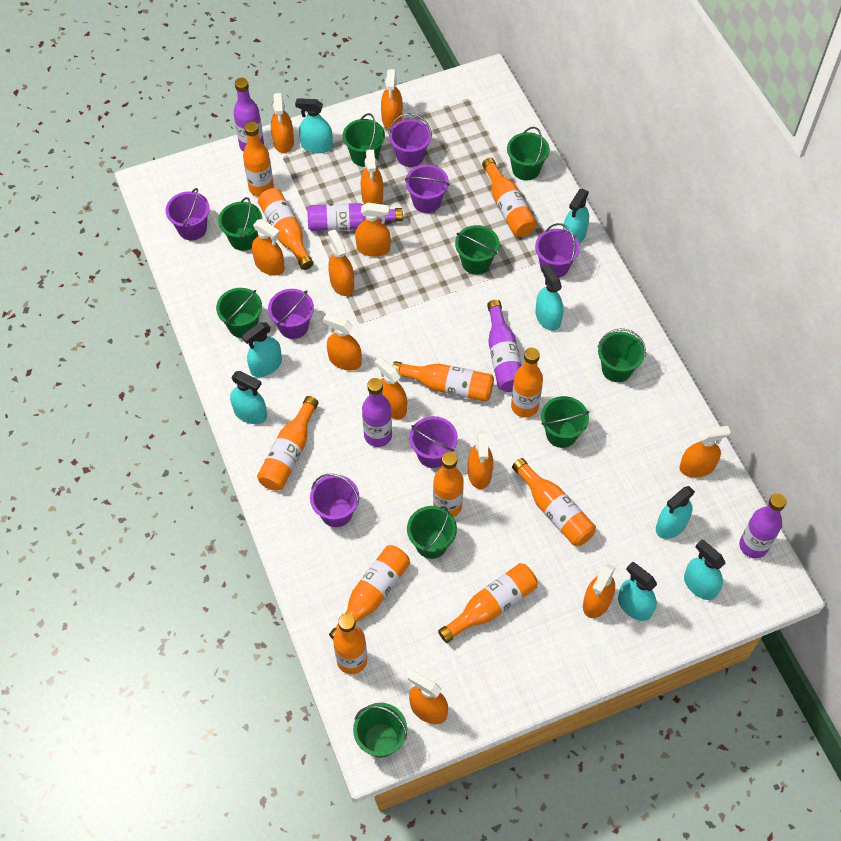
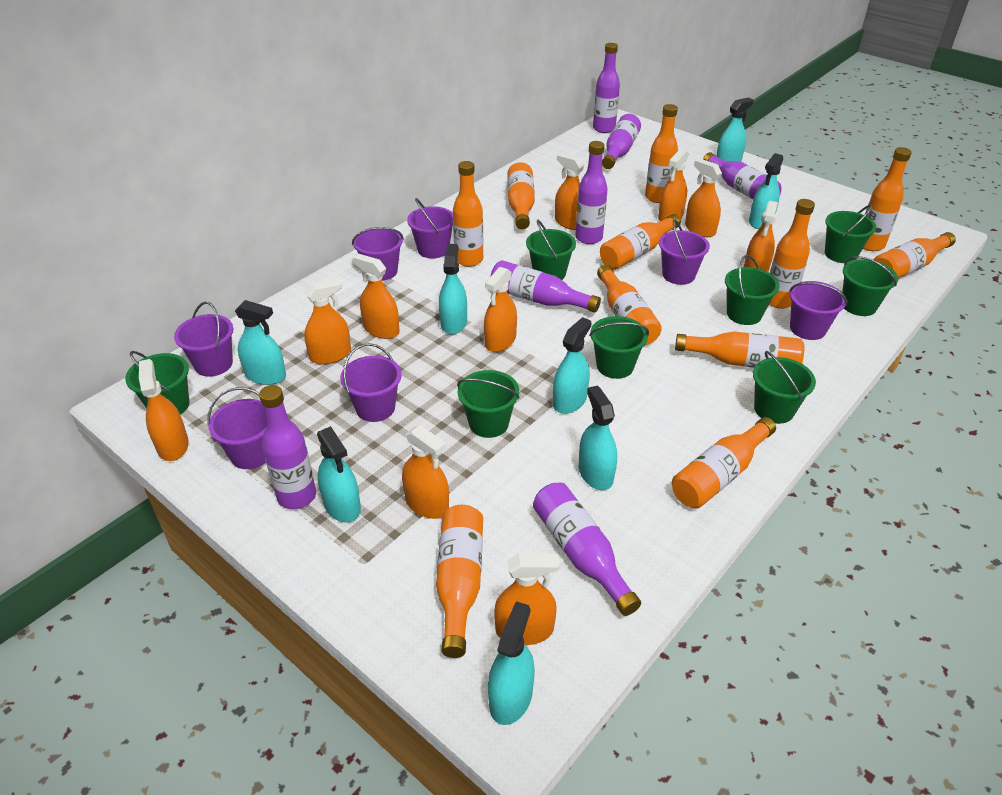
green bucket: [216,288,262,338] [218,197,262,251] [343,113,385,167] [353,703,407,758] [407,506,457,559] [455,225,500,275] [507,127,550,181] [541,396,589,448] [598,329,646,382] = 9 -> [125,351,190,415] [457,370,520,438] [526,220,576,280] [589,316,649,379] [725,255,779,325] [753,351,816,424] [825,204,876,263] [842,256,898,316] = 8
orange spray bottle: [252,219,285,276] [271,93,294,153] [323,314,362,371] [328,229,354,296] [355,203,391,257] [361,149,383,204] [374,357,407,419] [381,69,403,129] [408,671,448,724] [468,431,493,489] [583,563,616,618] [679,426,731,478] = 12 -> [139,359,189,461] [304,278,351,365] [353,254,400,339] [402,425,449,519] [484,267,517,352] [494,553,560,645] [555,153,584,230] [658,149,689,221] [685,159,722,237] [744,201,778,272] = 10
purple bottle: [233,78,264,152] [307,203,403,231] [362,378,392,447] [487,300,522,392] [739,493,787,559] = 5 -> [259,385,316,509] [490,260,601,313] [533,483,641,616] [575,141,608,244] [593,43,620,133] [602,114,641,169] [703,152,781,199] = 7

